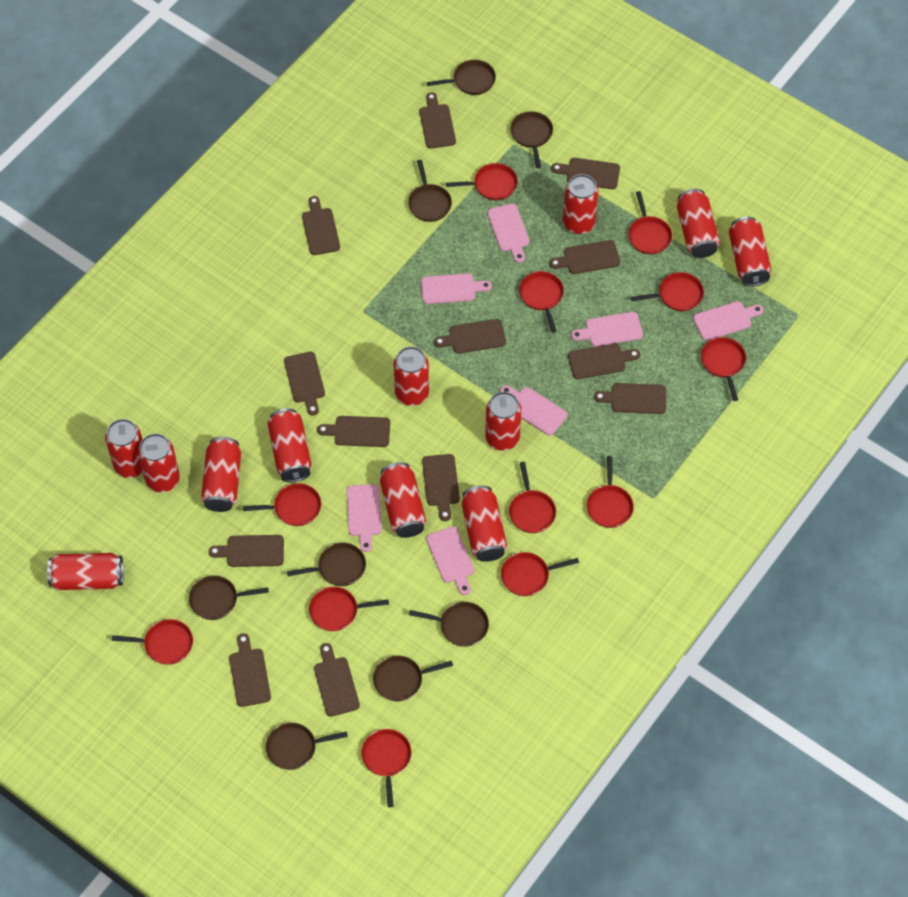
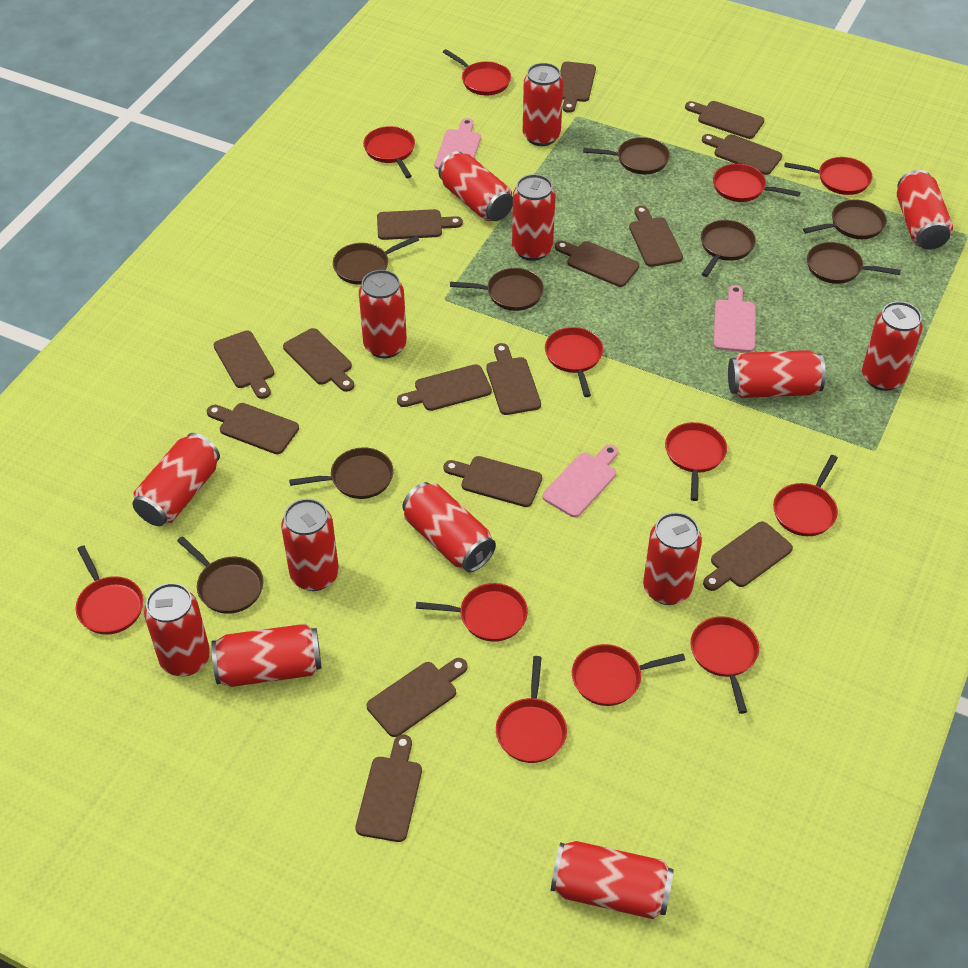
brown cutting board: [209,535,284,567] [229,633,271,707] [284,352,325,416] [302,196,340,255] [314,643,360,717] [317,416,390,447] [419,92,456,149] [422,454,460,521] [434,319,506,353] [550,240,620,274] [551,158,620,189] [568,343,640,379] [594,383,666,414] = 13 -> [207,403,299,454] [214,330,274,399] [283,328,354,392] [356,735,422,842] [367,658,468,737] [377,209,463,240] [397,364,492,411] [443,456,542,507] [486,343,541,415] [555,241,639,287] [560,62,596,113] [629,206,683,267] [685,101,764,139] [702,134,782,175] [703,522,793,591] = 15
pink cutting board: [347,484,382,552] [421,273,492,304] [426,526,474,595] [487,204,529,263] [500,385,568,435] [571,312,643,347] [693,301,764,341] = 7 -> [435,118,481,170] [543,445,618,517] [714,285,756,352] = 3
red can: [47,553,124,590] [105,419,143,478] [138,434,180,492] [201,437,241,512] [268,408,311,483] [380,462,426,538] [394,346,429,406] [462,485,507,562] [485,392,521,451] [563,174,599,234] [677,189,720,258] [729,217,771,287] = 12 -> [132,433,220,526] [144,583,210,676] [211,624,321,687] [281,499,339,591] [359,270,407,358] [402,482,496,573] [439,151,513,221] [512,174,555,261] [523,63,563,146] [551,841,674,919] [643,512,702,605] [728,350,826,398] [862,301,923,391] [897,170,953,249] = 14

